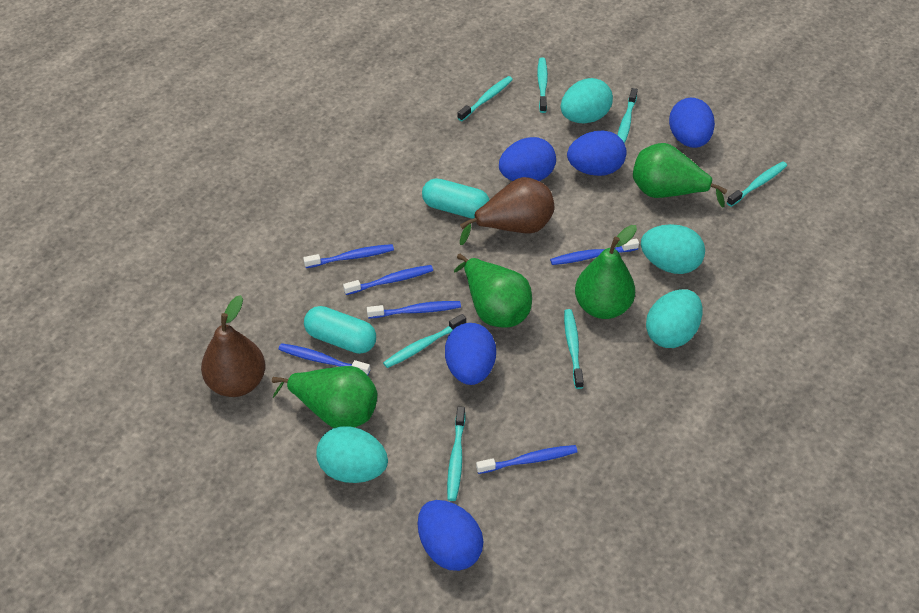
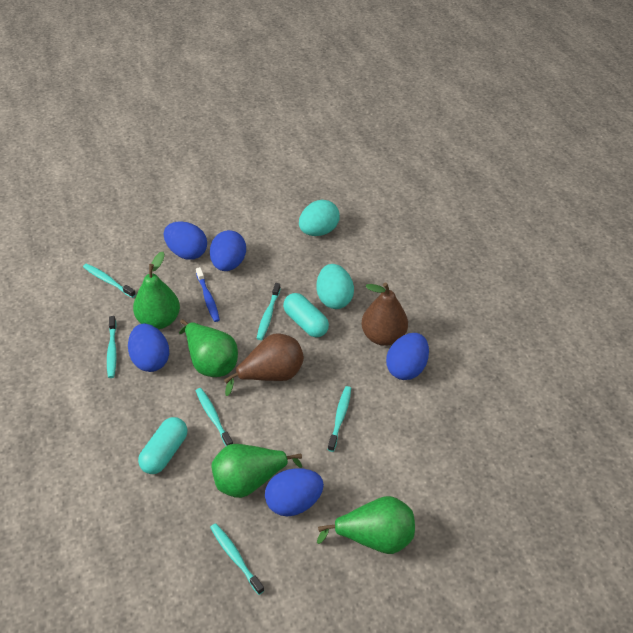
blue toothbrush: [278,343,370,375] [303,244,394,268] [343,265,433,295] [367,301,461,319] [476,445,578,474] [550,239,639,265] = 6 -> [196,267,220,322] = 1
turquoise egg: [316,426,388,483] [561,78,613,123] [641,224,705,274] [646,289,702,348] = 4 -> [299,200,340,236] [317,264,354,309] = 2
turquoise toothbrush: [383,314,466,368] [447,406,465,501] [458,76,513,121] [537,57,548,113] [564,309,584,389] [617,88,638,144] [727,161,787,207] = 7 -> [83,263,136,298] [107,316,117,378] [196,388,233,446] [210,523,264,595] [257,283,281,340] [328,386,351,452] = 6

